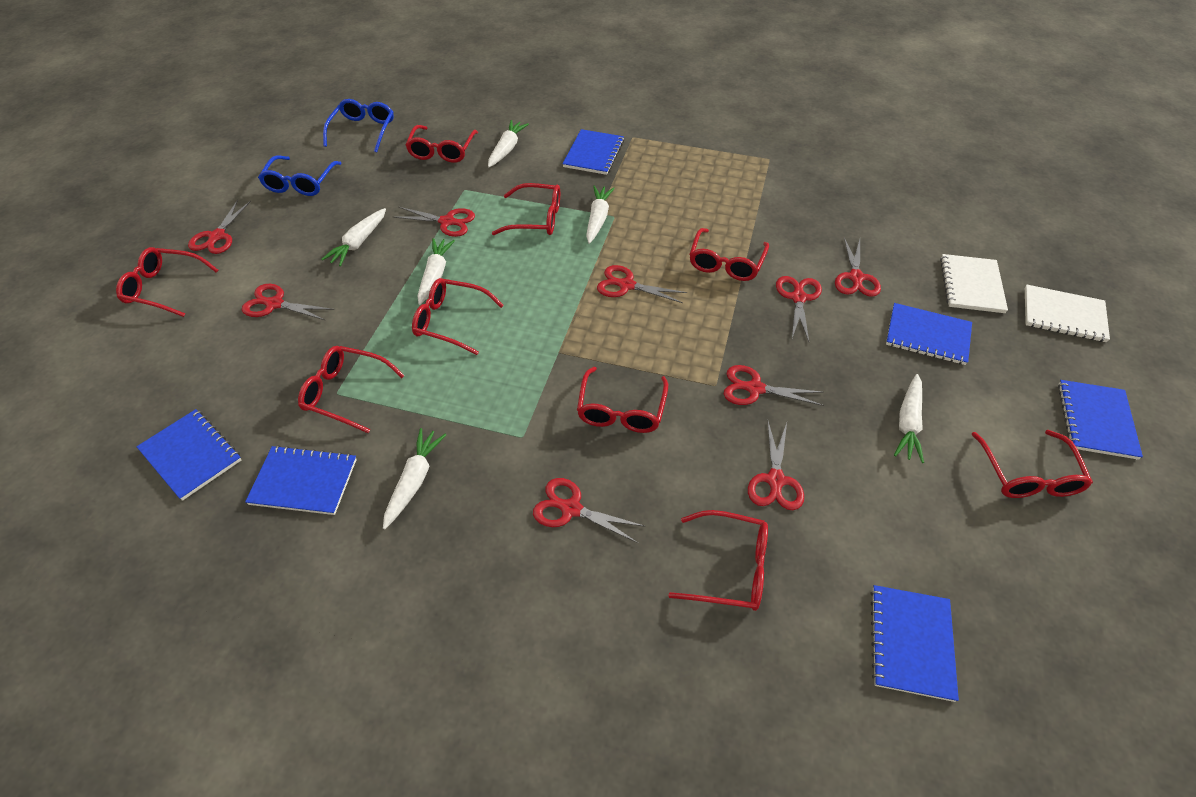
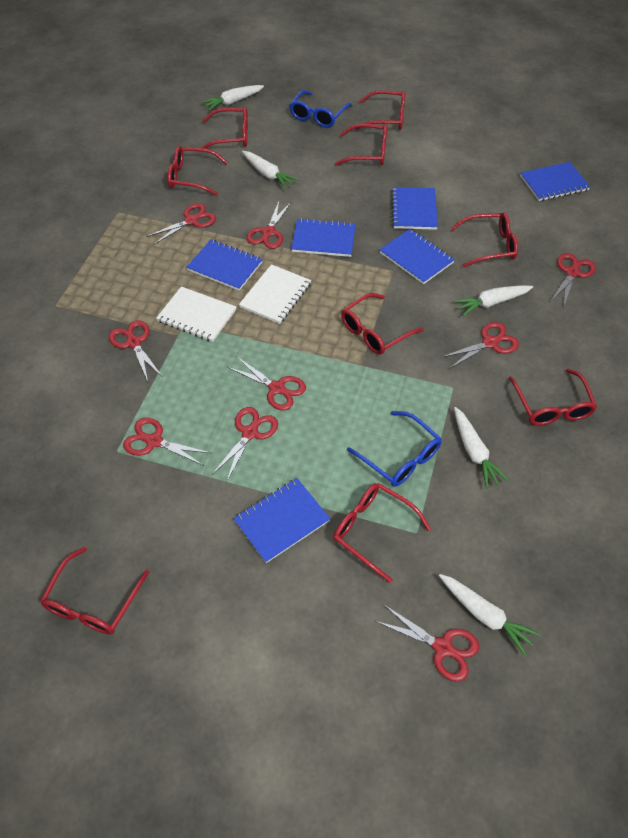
white carrot: [322,208,386,266] [383,428,446,529] [417,238,455,305] [488,120,529,167] [586,186,615,244] [894,374,924,463] = 6 -> [201,85,264,111] [242,151,298,189] [439,574,540,655] [454,285,533,316] [454,407,509,488] = 5

